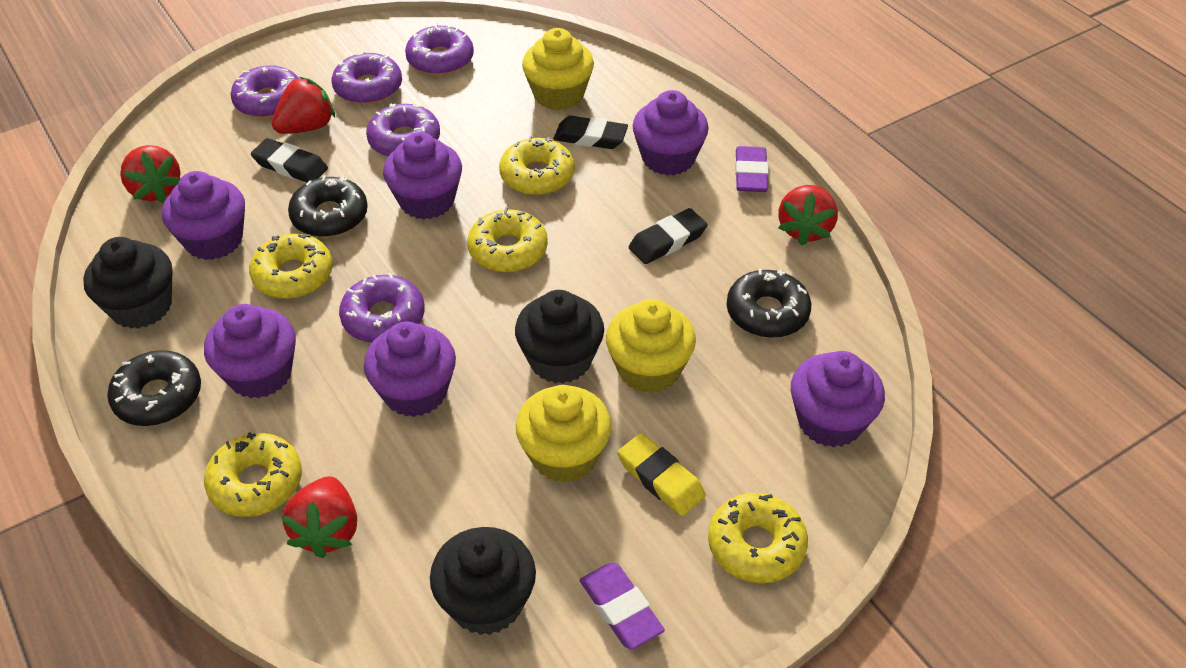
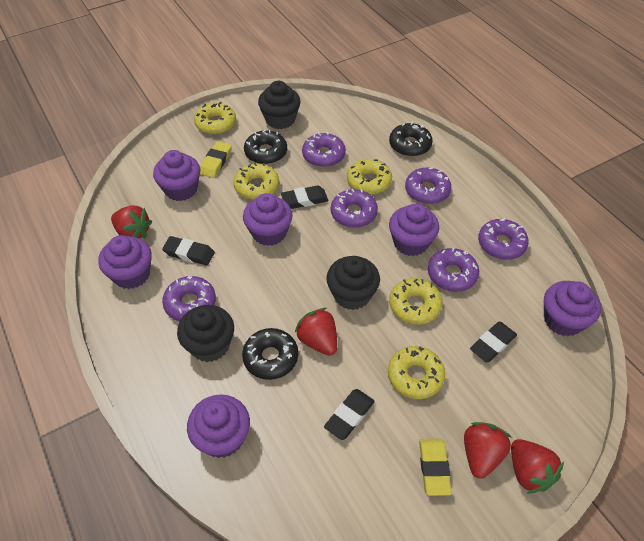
black eraser: [251,138,328,183] [553,116,628,149] [629,208,707,264] = 3 -> [162,236,215,265] [281,185,328,209] [324,389,375,440] [470,322,517,362] = 4
purple donut: [230,66,299,118] [331,51,402,104] [339,273,425,343] [366,104,440,156] [405,23,474,75] = 5 -> [162,275,216,322] [302,132,346,167] [331,189,378,228] [405,167,451,204] [428,248,479,292] [478,218,529,260] = 6
purple eraser: [580,562,665,649] [735,146,769,192] = 2 -> none = 0
yellow cupcake: [516,385,612,483] [522,28,594,110] [606,299,696,393] = 3 -> none = 0
yellow eraser: [617,433,706,516] = 1 -> [200,141,232,178] [419,439,452,496] = 2

